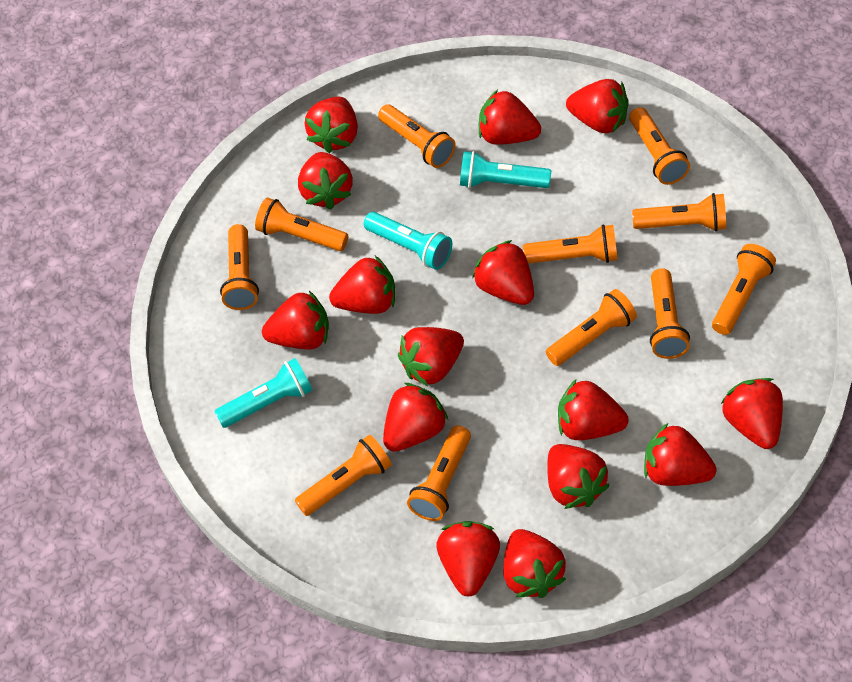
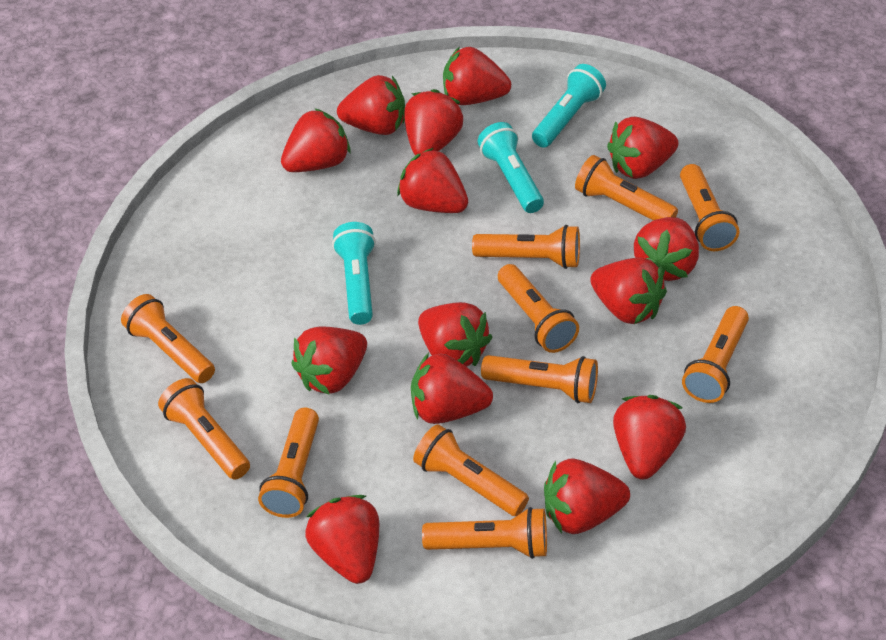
red strawberry: [262,291,329,350] [298,152,353,210] [305,97,358,153] [329,256,395,314] [383,383,449,452] [398,327,464,386] [437,521,500,597] [472,240,534,305] [479,89,541,145] [503,529,566,598] [547,444,610,509] [558,379,629,440] [566,79,629,133] [644,423,716,486] [721,378,783,449] = 15 -> [281,108,351,172] [292,327,367,395] [305,495,379,584] [337,75,405,135] [397,148,468,213] [404,89,463,156] [411,353,493,424] [418,302,492,367] [443,47,511,105] [544,459,630,534] [590,258,667,324] [607,116,678,179] [613,395,686,479] [634,217,699,281] = 14

